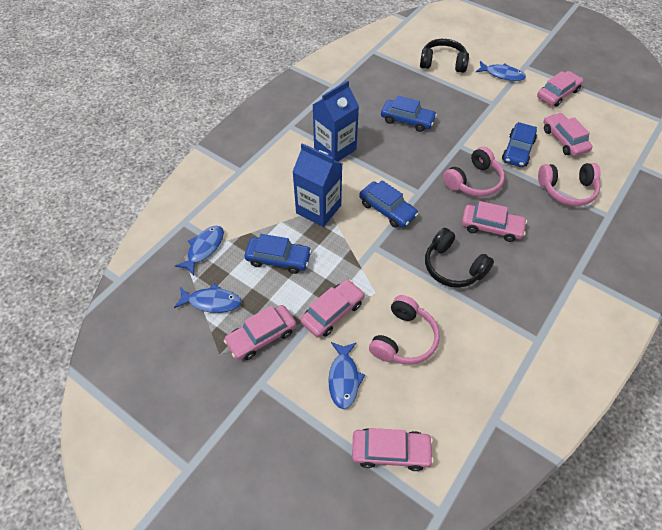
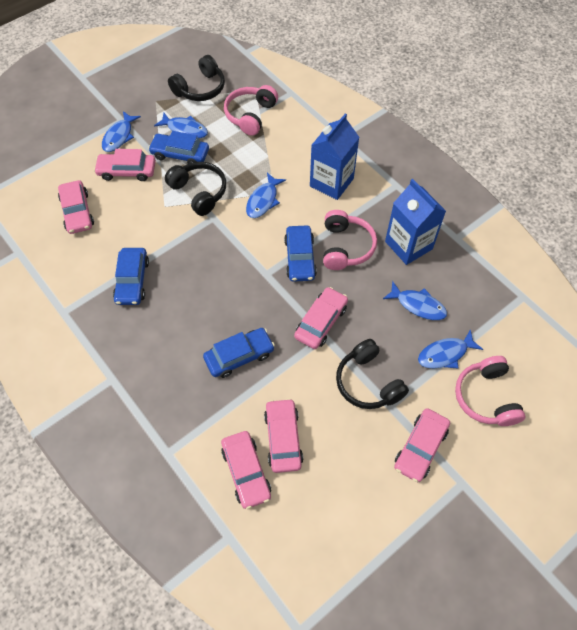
black headphones: [420,39,469,73] [425,228,494,288] = 2 -> [165,162,226,216] [168,55,225,101] [336,339,409,409] = 3
blue fish: [174,283,241,313] [175,226,224,276] [328,342,365,409] [476,61,526,81] = 4 -> [102,111,141,152] [154,113,208,139] [246,173,286,218] [383,281,447,320] [418,329,483,368] = 5

